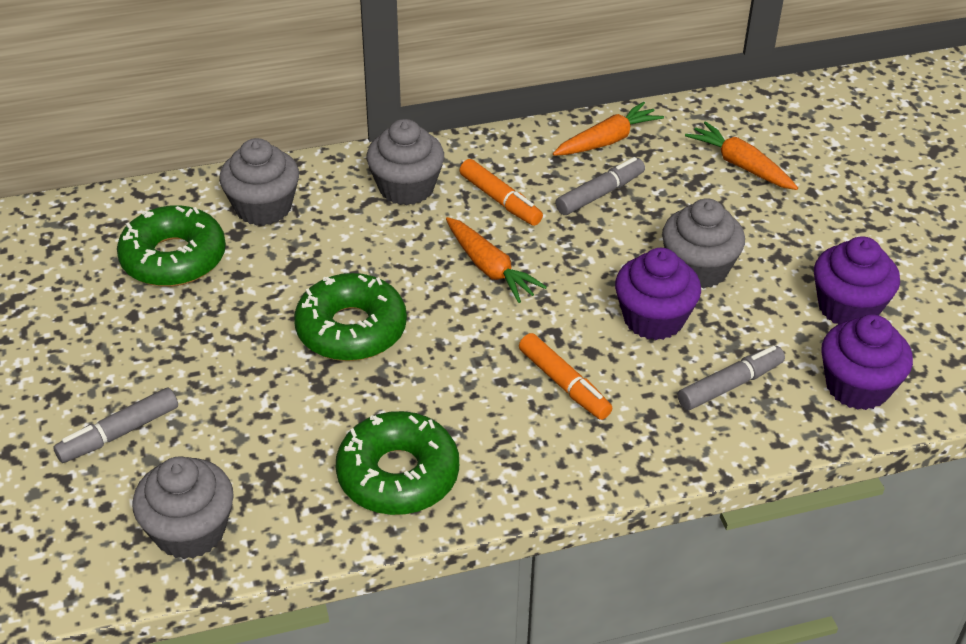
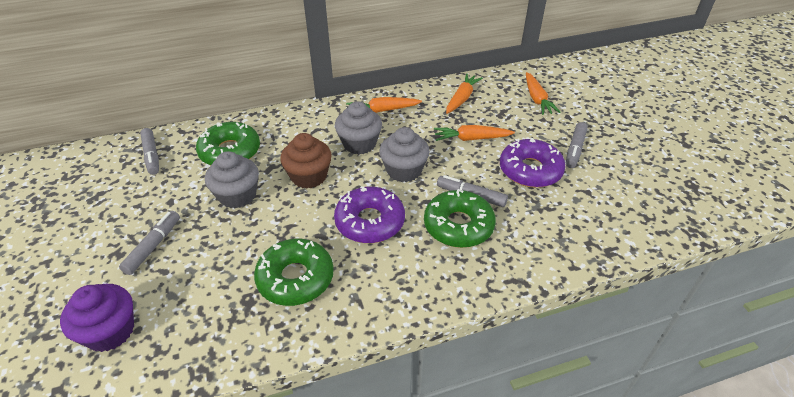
brown cupcake: none = 0 -> [280,133,332,189] = 1
grey cupcake: [132,456,234,559] [219,138,299,226] [367,119,444,205] [662,198,745,289] = 4 -> [205,151,259,208] [335,102,382,154] [379,127,430,182] = 3
grey marker: [53,388,178,463] [555,157,645,215] [678,346,785,410] = 3 -> [119,211,180,275] [140,128,159,175] [437,175,508,207] [566,122,588,168] = 4
orange carrot: [446,217,547,303] [553,102,664,156] [685,121,798,190] = 3 -> [346,97,422,113] [434,125,515,141] [446,73,483,114] [526,72,561,115] = 4
orange marker: [460,159,543,226] [519,333,612,420] = 2 -> none = 0
purple cupcake: [615,248,701,340] [814,236,900,324] [821,315,913,410] = 3 -> [60,284,134,352] = 1
purple donut: none = 0 -> [334,186,405,243] [500,138,566,188] = 2

